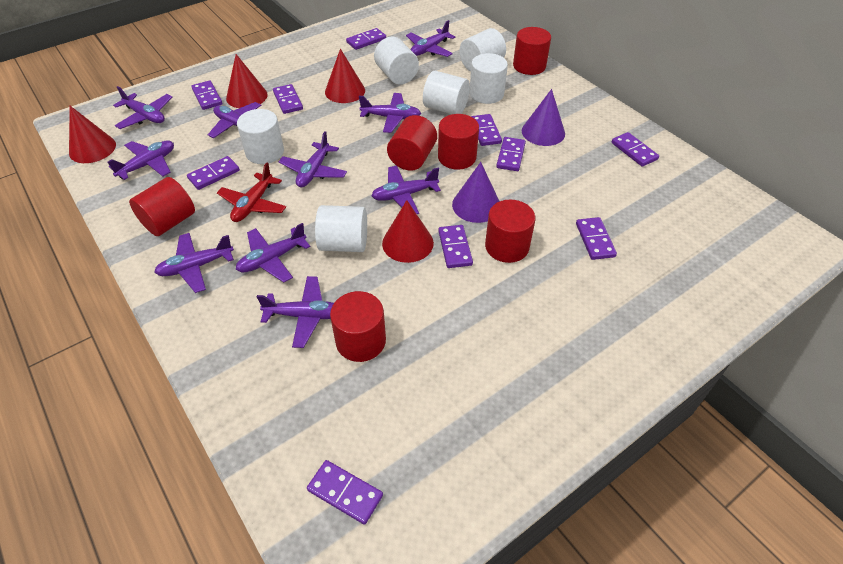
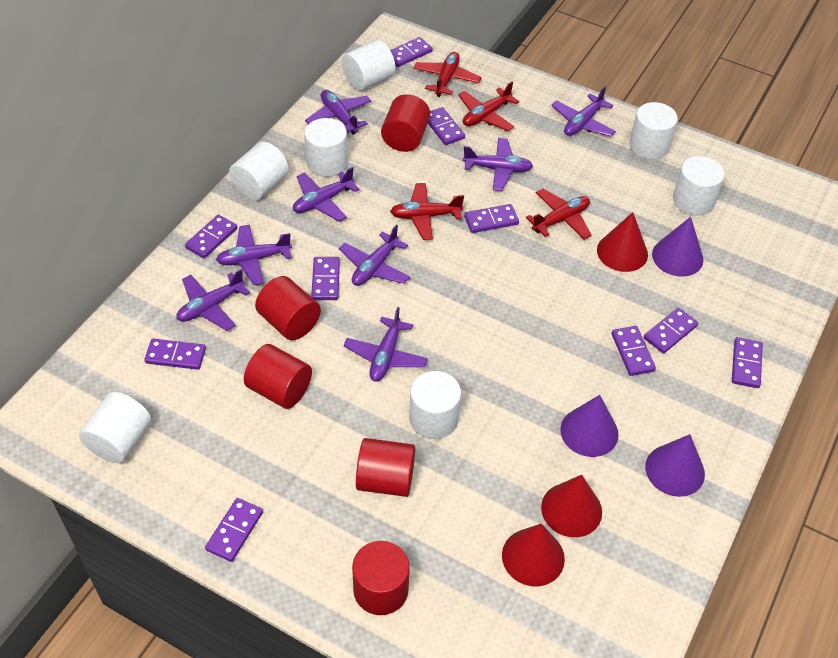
purple cone: [452,162,500,223] [522,89,565,146] = 2 -> [560,395,618,457] [645,434,705,497] [652,217,704,277] = 3
purple plane: [107,141,174,180] [113,86,172,129] [154,233,234,293] [208,102,262,138] [236,223,310,283] [257,276,334,348] [278,131,347,187] [359,93,421,133] [372,166,441,214] [406,20,455,57] = 10 -> [176,269,250,331] [216,225,292,285] [293,167,359,222] [305,90,371,135] [339,225,410,286] [343,307,428,382] [463,138,533,191] [551,86,616,137] = 8
red cone: [69,106,116,163] [226,54,267,108] [325,49,365,103] [382,200,434,263] = 4 -> [502,523,565,586] [541,475,602,537] [597,212,648,272] = 3
red cylinder: [129,177,195,236] [330,291,386,362] [387,115,437,171] [438,114,479,170] [485,200,535,263] [513,27,551,75] = 6 -> [244,344,312,409] [255,276,321,340] [352,541,410,615] [356,438,415,497] [381,94,430,152] = 5
red plane: [217,163,286,222] = 1 -> [390,183,464,240] [413,52,482,97] [458,81,519,131] [526,189,592,240] = 4
white cylinder: [237,109,284,164] [315,205,367,252] [374,37,419,84] [423,71,470,114] [460,28,506,72] [469,53,508,104] = 6 -> [79,392,151,463] [229,142,289,200] [304,118,348,177] [342,40,395,91] [409,371,461,439] [629,102,678,160] [673,156,725,216] = 7

